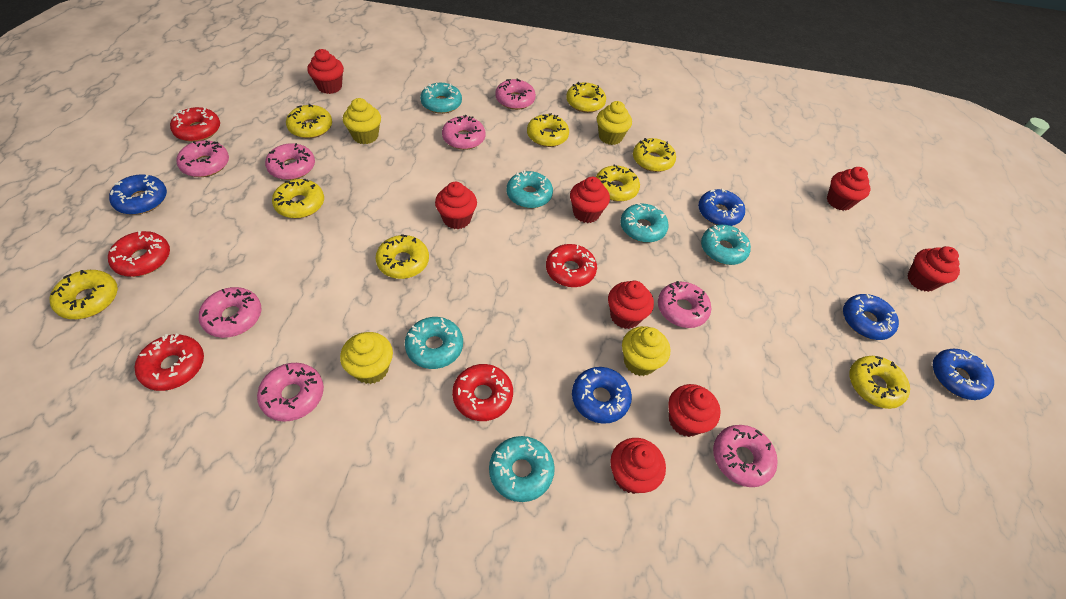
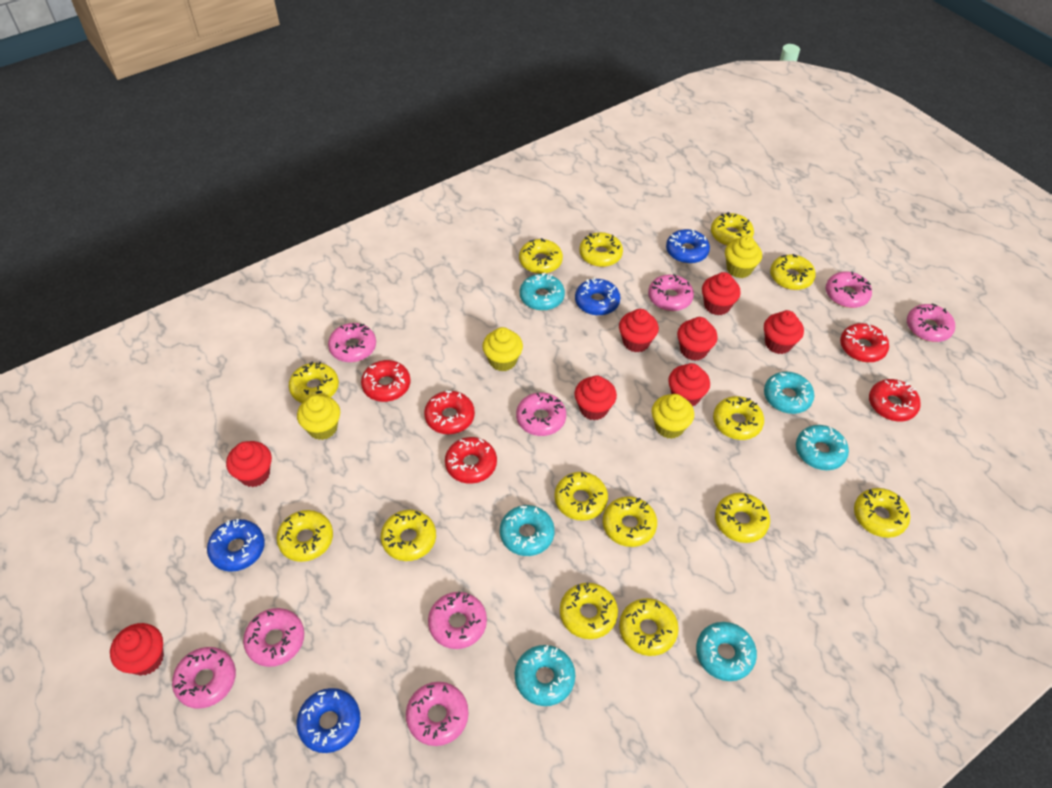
blue donut: [109,174,167,215] [572,367,632,424] [698,189,745,226] [843,294,899,340] [933,349,994,400] = 5 -> [207,519,265,572] [296,688,360,753] [575,277,621,316] [666,229,710,264] = 4
pink donut: [176,140,229,177] [199,287,261,338] [257,363,324,422] [265,143,315,180] [442,115,486,150] [495,78,536,110] [658,281,711,328] [713,425,778,487] = 8 -> [172,647,236,709] [243,608,304,667] [328,323,376,362] [406,682,469,746] [428,592,487,649] [516,392,566,436] [648,274,694,311] [826,272,872,308] [907,304,955,342] = 9
yellow donut: [50,270,118,319] [272,178,324,218] [286,104,332,138] [376,234,429,279] [527,113,569,147] [566,82,606,113] [596,165,640,201] [633,138,676,172] [849,356,910,409] = 9 -> [276,510,333,562] [289,361,339,403] [381,510,436,561] [519,238,563,274] [554,472,608,521] [560,583,618,639] [579,232,623,267] [603,496,657,547] [619,598,679,656] [711,212,754,246] [713,396,764,440] [715,493,770,543] [770,254,816,290] [854,488,910,538] = 14

